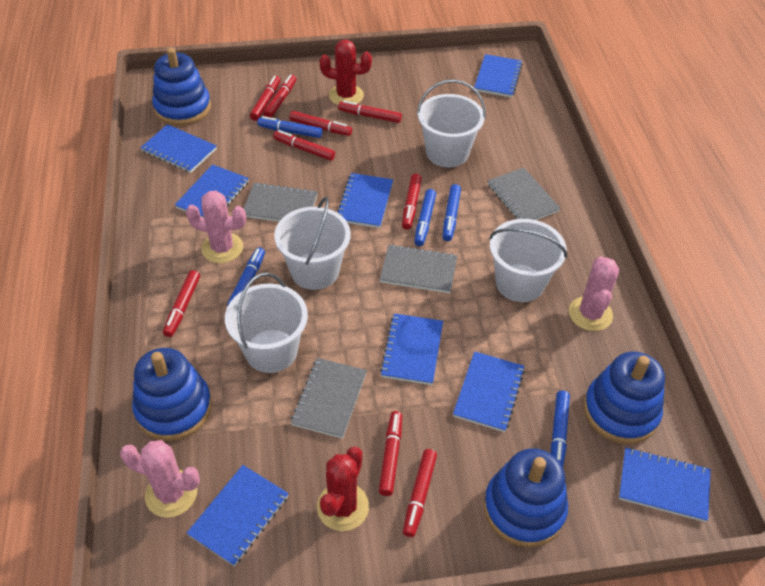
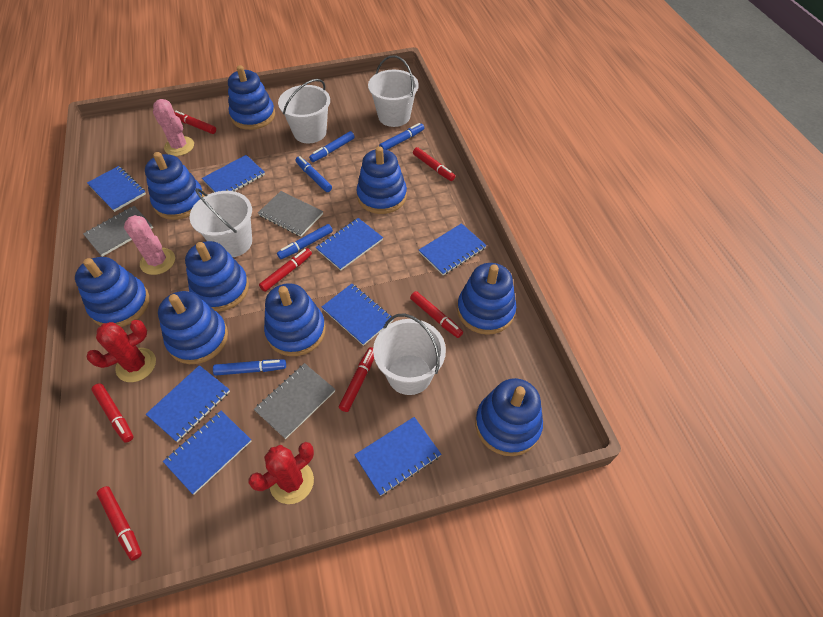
blue stacking toy: [132,348,212,441] [152,48,211,126] [484,448,568,547] [584,352,665,444] = 4 -> [75,257,149,327] [145,152,204,220] [158,291,228,364] [185,241,249,312] [228,65,275,130] [264,283,326,356] [356,146,407,214] [457,263,516,335] [475,378,543,456] = 9
grey notebook: [244,182,318,222] [291,358,367,439] [380,244,457,293] [488,167,561,220] = 4 -> [83,206,153,257] [254,363,335,439] [258,191,323,236] = 3
pink cactus: [120,440,200,518] [186,191,246,263] [569,256,619,331] = 3 -> [124,215,175,275] [153,99,194,156] = 2
red marker: [163,270,200,337] [250,76,281,121] [263,75,296,118] [273,130,335,161] [289,111,352,136] [338,101,402,123] [379,411,402,496] [402,174,422,230] [403,449,437,537] = 9 -> [91,383,133,443] [97,486,142,561] [174,111,216,134] [259,248,312,292] [339,347,374,412] [410,291,463,338] [413,147,455,181] = 7

